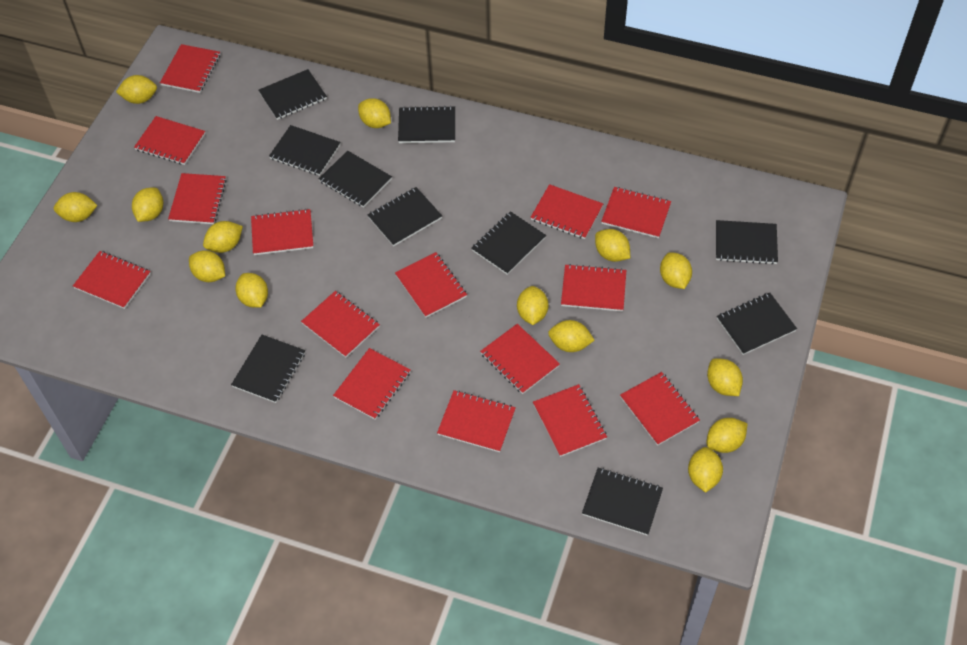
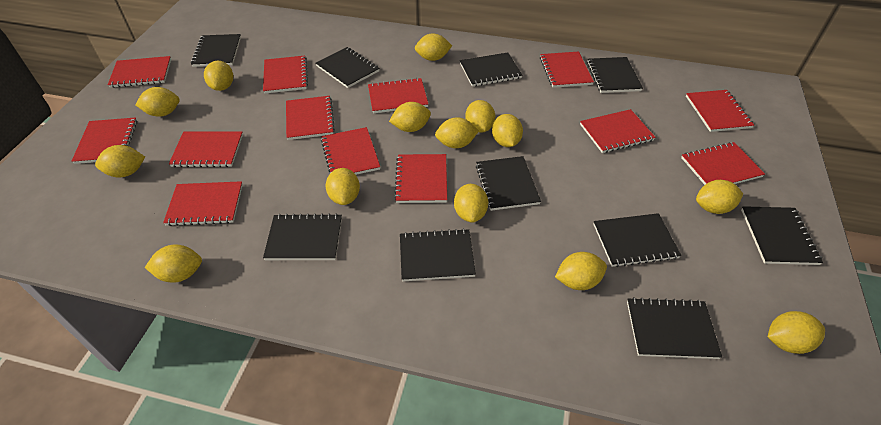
red notebook: [73,251,151,309] [134,116,205,165] [160,44,220,93] [168,173,227,224] [251,209,313,255] [301,291,380,358] [333,348,411,420] [395,252,467,318] [437,390,516,452] [480,324,560,394] [530,184,603,239] [533,384,607,457] [561,264,626,312] [601,187,671,238] [620,372,700,446] = 15 -> [72,117,137,164] [108,56,171,88] [163,181,243,226] [169,131,243,167] [263,55,308,94] [286,96,335,140] [321,127,380,175] [368,78,428,113] [394,154,447,203] [540,51,594,88] [580,109,656,153] [681,142,765,185] [686,90,754,132] = 13

